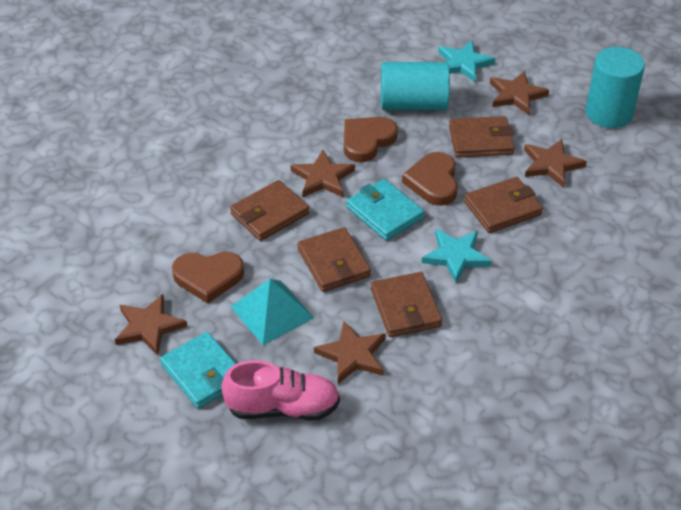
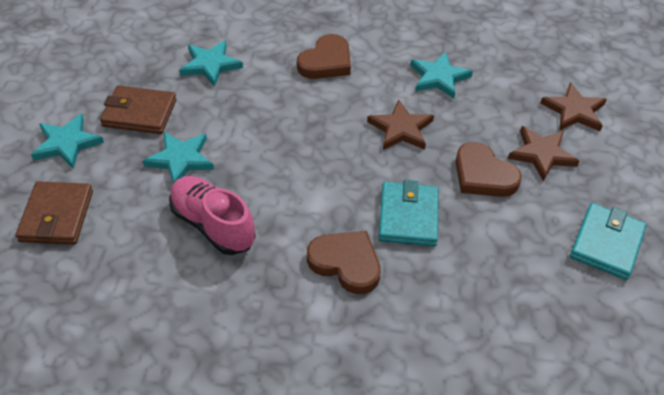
brown star: [115,294,187,355] [291,150,355,197] [314,321,386,384] [490,71,549,115] [524,139,587,187] = 5 -> [367,100,434,150] [508,126,580,181] [541,83,607,131] = 3
brown wallet: [230,180,309,241] [298,227,371,292] [371,272,442,337] [449,116,515,158] [464,177,543,233] = 5 -> [16,181,93,245] [100,85,176,134] = 2
turquoise cylinder: [381,62,450,110] [586,47,645,128] = 2 -> none = 0
turquoise pyramid: [231,279,314,345] = 1 -> none = 0
turquoise star: [422,229,492,283] [438,41,496,82] = 2 -> [31,114,104,169] [143,132,214,183] [179,40,243,87] [410,51,473,99] = 4

